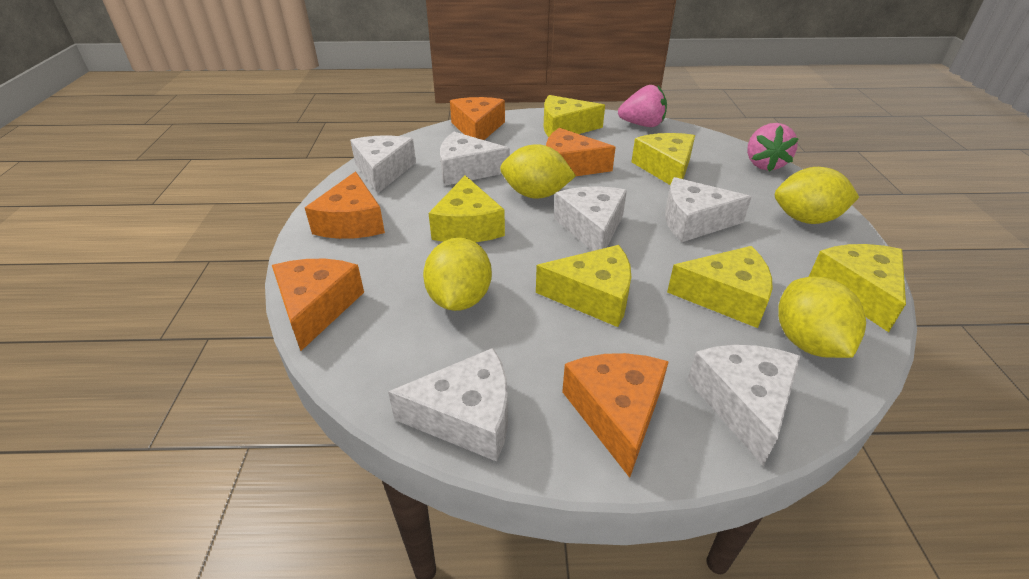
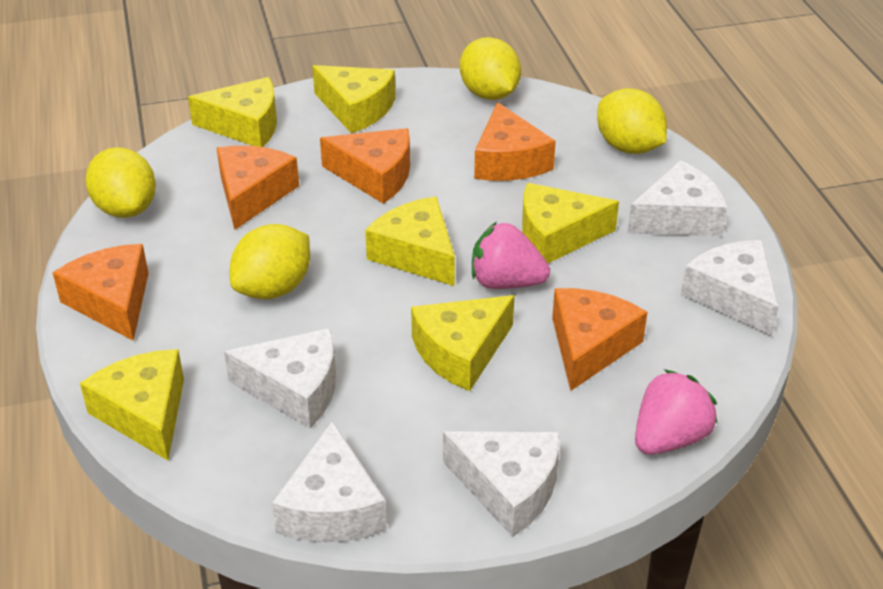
white cheese: [350,135,416,194] [388,348,508,462] [440,132,510,186] [554,186,627,251] [665,177,752,242] [687,345,800,466] = 6 -> [224,328,336,429] [272,421,387,542] [443,431,560,537] [628,160,728,236] [681,240,779,337] = 5

